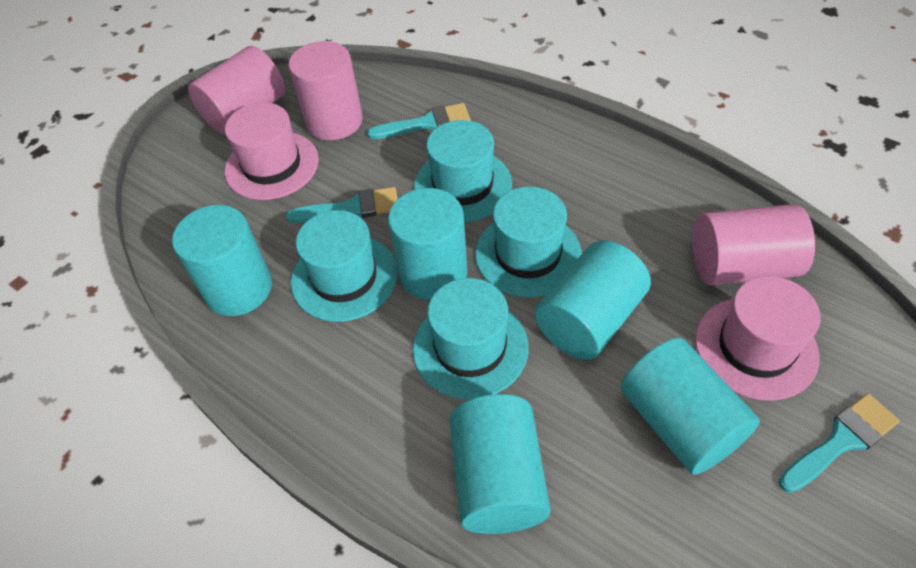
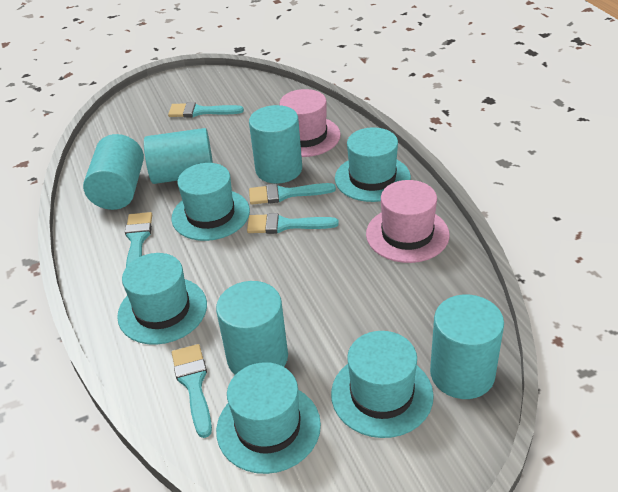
pink cylinder: [188,46,285,135] [288,41,363,140] [693,204,815,285] = 3 -> none = 0
turquoise brush: [286,187,397,223] [367,103,471,139] [778,393,900,493] = 3 -> [125,212,152,267] [168,102,244,118] [172,344,212,438] [247,213,339,234] [249,183,336,205] = 5
turquoise hat: [291,210,397,322] [413,278,529,399] [414,120,512,222] [475,187,582,297] = 4 -> [117,253,207,345] [171,163,250,241] [216,362,321,474] [331,331,434,438] [335,127,411,202] = 5

